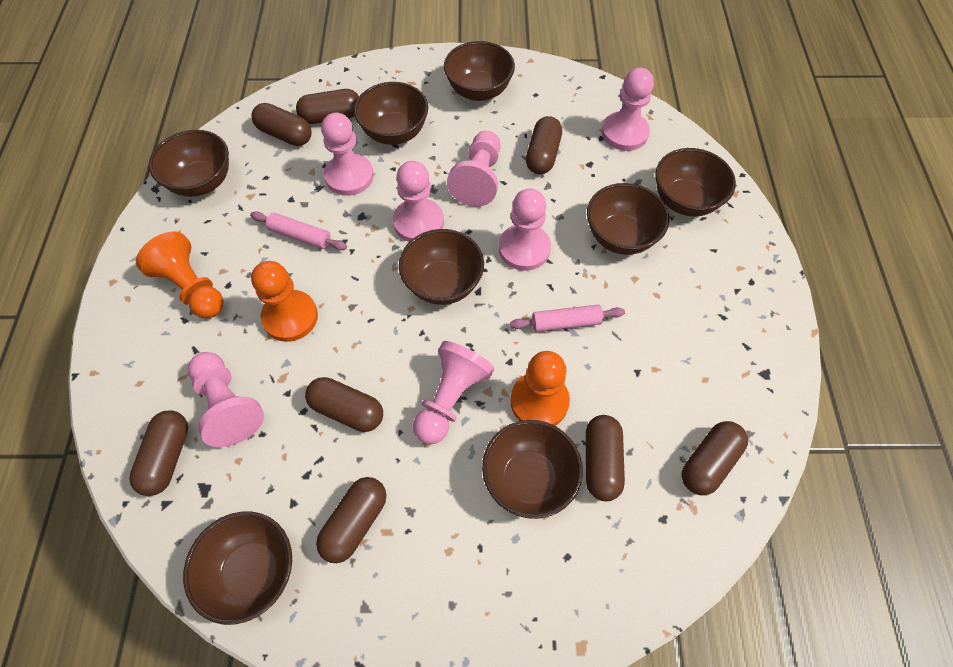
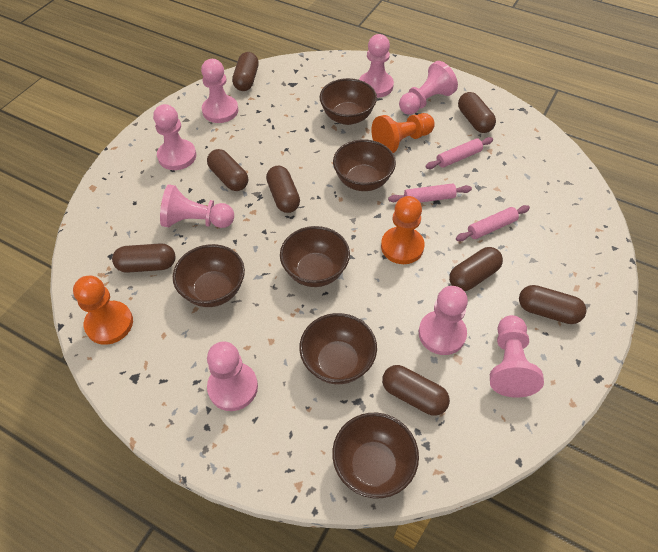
brown bowl: [149,130,229,197] [183,512,292,625] [354,82,428,145] [399,229,484,305] [444,41,515,101] [482,420,583,519] [587,183,669,255] [655,148,736,217] = 8 -> [173,244,245,307] [280,226,350,287] [299,313,377,384] [320,78,377,125] [332,413,419,498] [333,139,396,191] = 6
pink pawn: [188,352,264,447] [321,113,374,196] [393,161,444,242] [413,341,495,444] [447,131,501,207] [499,188,551,271] [602,68,654,151] = 7 -> [153,104,196,170] [160,184,234,228] [201,59,238,123] [207,342,258,411] [359,34,394,98] [399,61,458,115] [419,286,468,355] [490,315,544,398] = 8
pink rolling pin: [250,211,347,251] [510,305,625,332] = 2 -> [388,183,472,203] [425,137,493,169] [456,205,530,241] = 3

